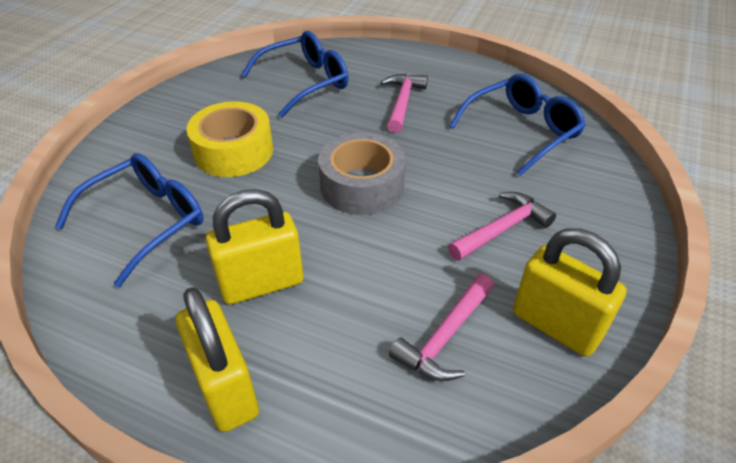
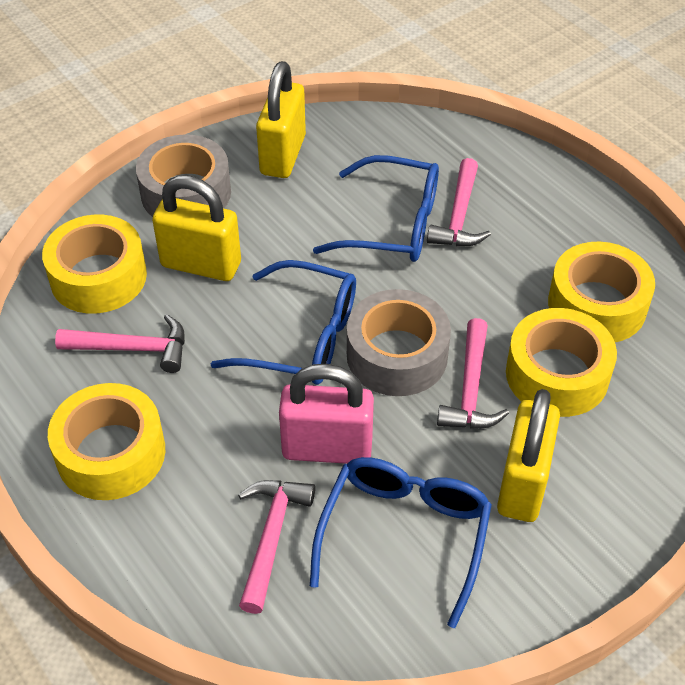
grey tape: [318,132,406,215] = 1 -> [136,134,231,217] [347,289,451,396] = 2
pink hammer: [381,74,428,133] [389,274,494,381] [448,192,556,261] = 3 -> [55,314,185,373] [238,480,315,614] [427,158,491,247] [437,318,509,429] = 4
pink padlock: none = 0 -> [279,364,374,464] = 1
yellow tape: [186,101,273,177] = 1 -> [42,215,147,314] [48,383,165,500] [506,308,617,417] [548,242,655,342] = 4

